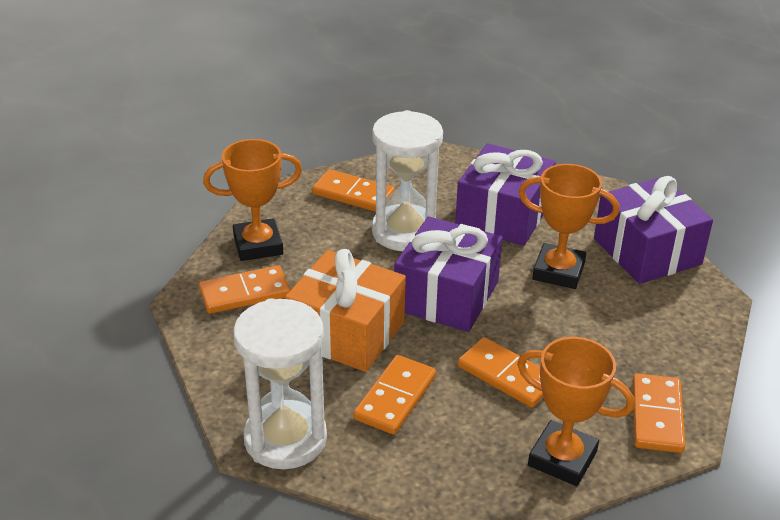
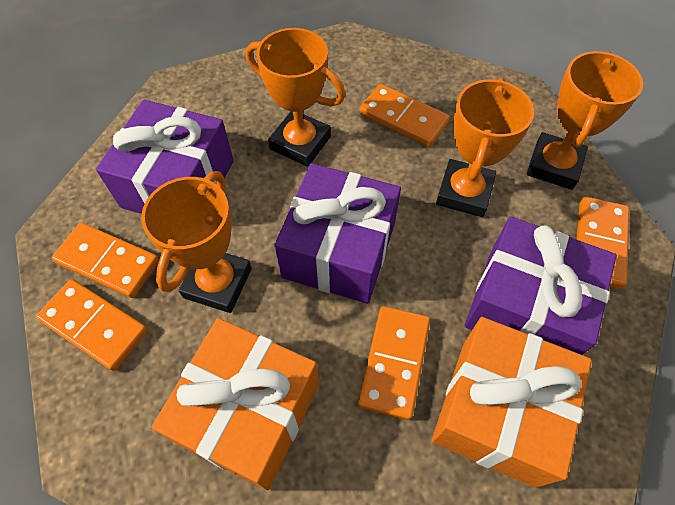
orange gift: [285,249,406,372] = 1 -> [152,318,319,490] [432,317,592,488] = 2
orange trophy: [203,139,302,261] [517,337,635,486] [518,164,619,289] = 3 -> [141,171,252,313] [246,28,345,167] [436,78,534,217] [526,51,643,190] = 4
white hourglass: [233,298,327,469] [372,110,443,251] = 2 -> none = 0

